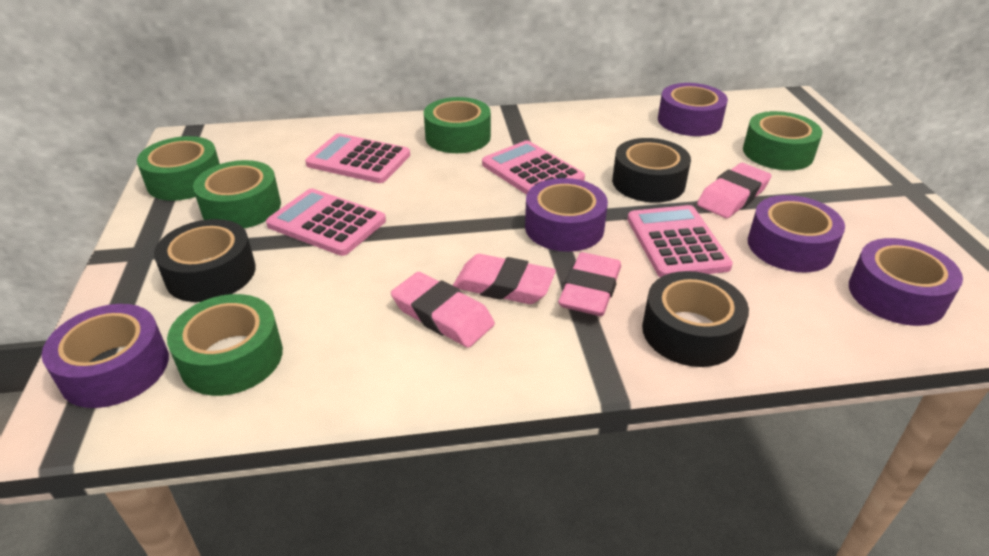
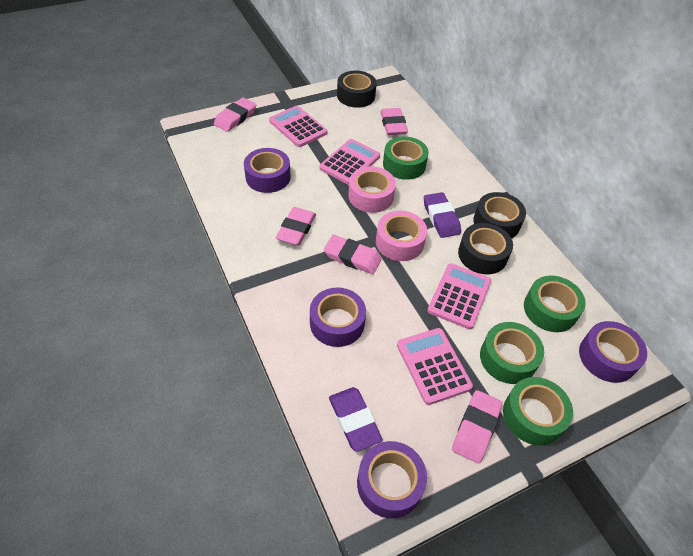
green tape: [137,136,220,201] [167,294,283,396] [193,160,281,228] [424,97,491,153] [743,111,822,170] = 5 -> [383,136,429,180] [480,322,544,384] [503,377,573,446] [524,276,586,332] = 4
pink eraser: [391,272,495,348] [453,254,556,304] [558,252,621,316] [697,163,772,218] = 4 -> [214,97,256,132] [276,207,316,245] [324,235,382,274] [380,108,408,135] [452,390,503,464] = 5
pink tape: none = 0 -> [348,166,396,213] [376,211,427,261] = 2
purple eraser: none = 0 -> [329,387,383,452] [424,192,461,238] = 2
purple tape: [42,304,169,408] [525,178,608,252] [658,83,728,136] [748,195,845,272] [849,238,963,326] = 5 -> [244,148,291,193] [310,287,366,347] [357,441,427,518] [579,321,647,383] = 4

